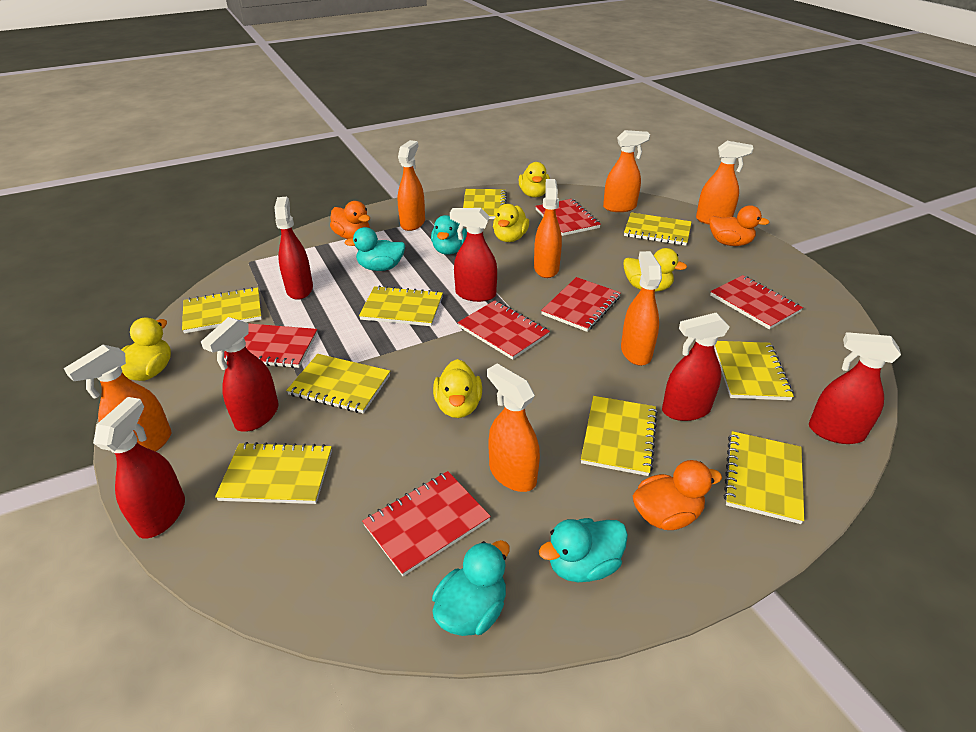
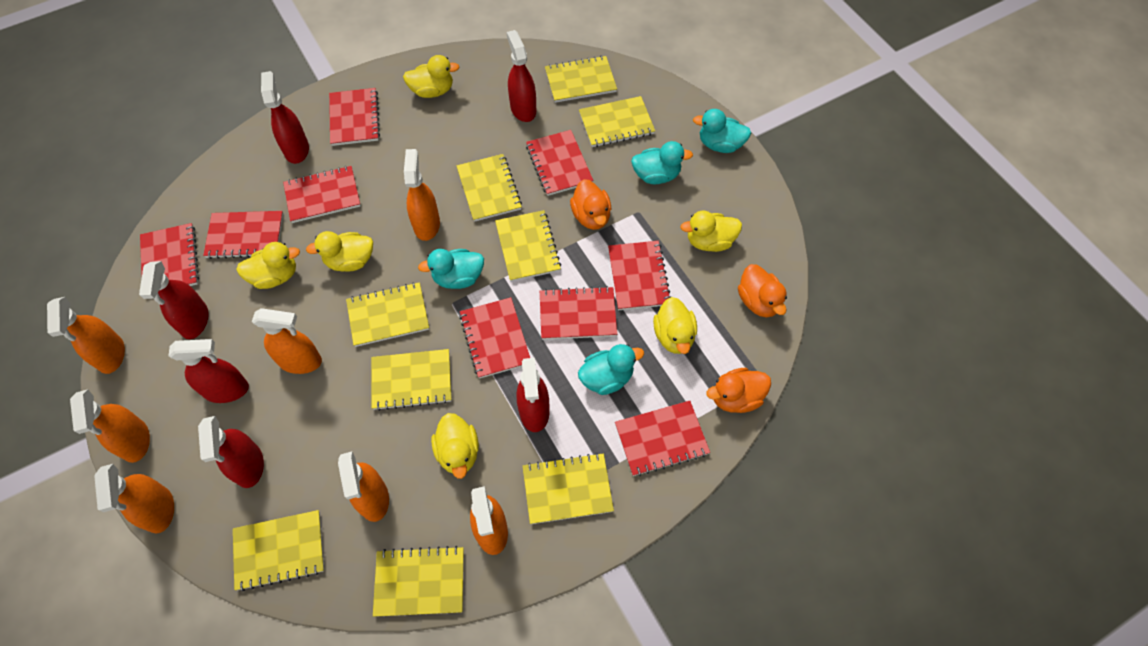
red notebook: [224,324,318,368] [362,471,491,576] [457,300,550,360] [535,199,601,236] [541,277,621,332] [710,275,803,329] = 6 -> [140,223,199,286] [203,211,283,259] [283,166,361,223] [329,88,380,146] [459,297,530,379] [526,130,593,196] [540,286,617,340] [608,241,670,310] [615,401,710,476] = 9
yellow duck: [121,317,171,381] [433,359,482,418] [493,204,529,242] [519,162,550,197] [624,248,687,292] = 5 -> [236,242,300,289] [306,231,373,271] [403,55,460,98] [431,413,479,479] [653,297,697,354] [680,211,742,252] = 6

